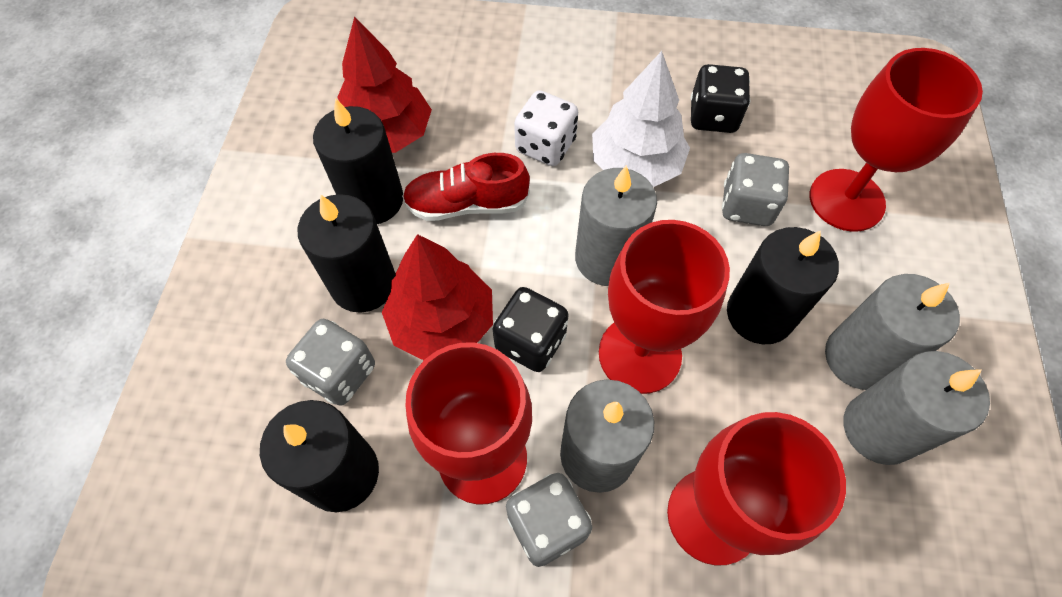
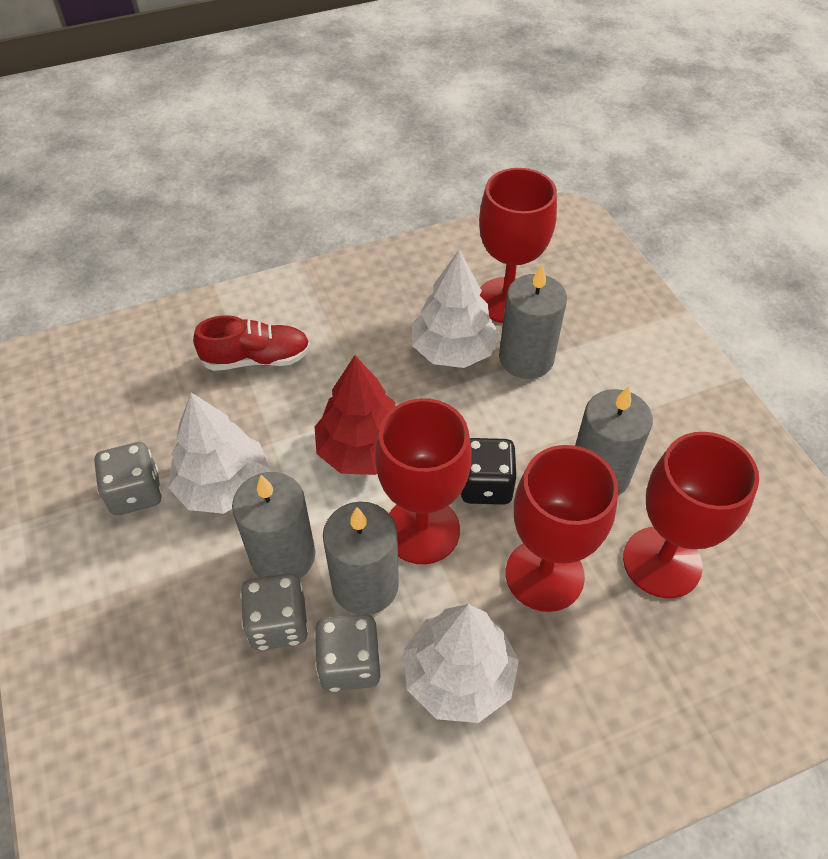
black candle: [260,400,379,512] [298,194,396,313] [313,98,403,224] [727,227,839,344] = 4 -> none = 0
black dice: [493,287,569,372] [691,64,750,133] = 2 -> [461,438,517,505] = 1
red tree: [337,16,432,153] [382,234,493,360] = 2 -> [314,355,395,475] = 1
white dice: [514,90,578,166] = 1 -> none = 0
white tree: [592,51,690,187] = 1 -> [168,393,269,514] [404,604,519,723] [412,250,499,368] = 3

